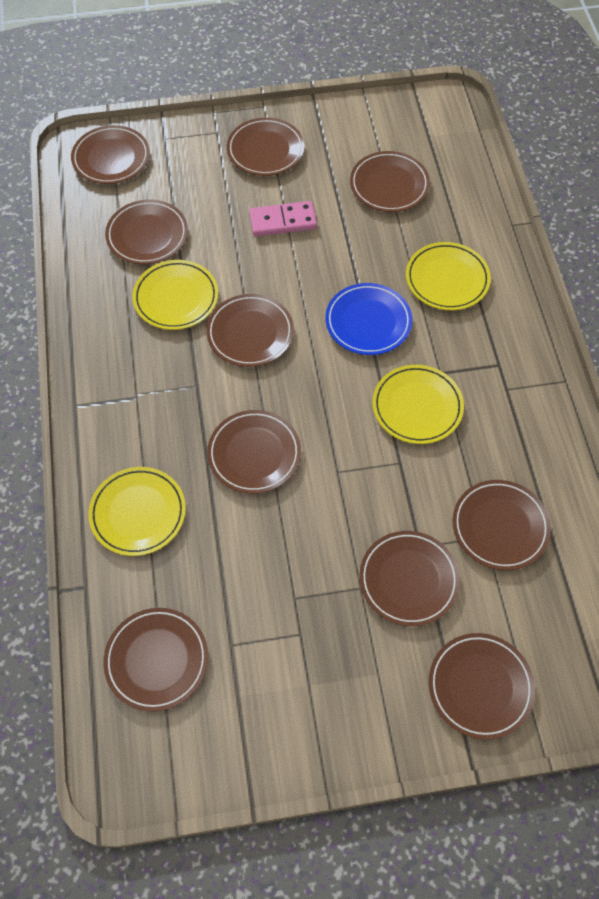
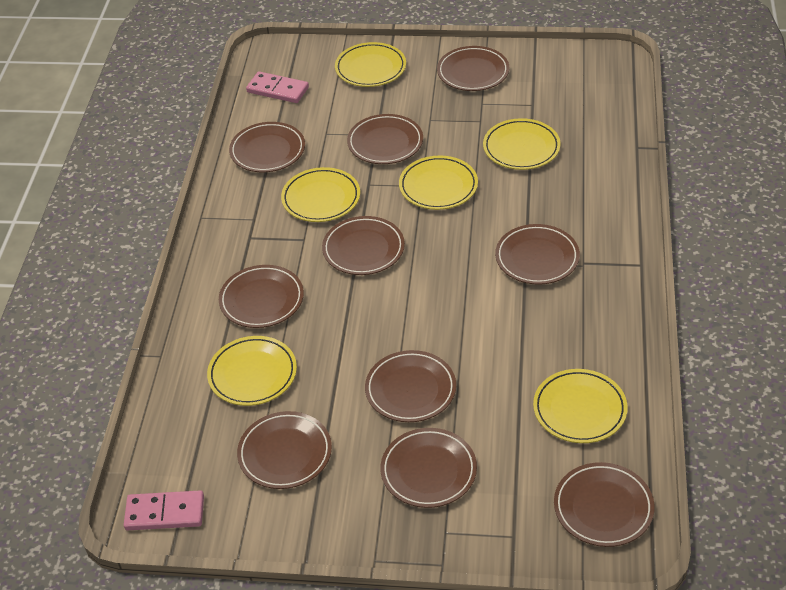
blue plate: [325,283,412,355] = 1 -> none = 0
pink domino: [249,201,317,236] = 1 -> [124,490,204,531] [246,71,309,103] = 2
yellow plate: [88,467,186,556] [132,260,218,330] [372,365,464,444] [406,242,491,311] = 4 -> [207,336,297,406] [281,167,360,222] [335,42,406,87] [399,156,478,210] [483,118,561,170] [533,369,628,443] = 6

